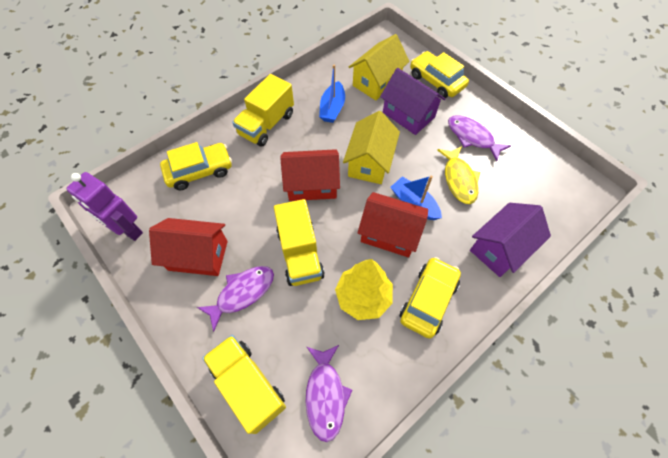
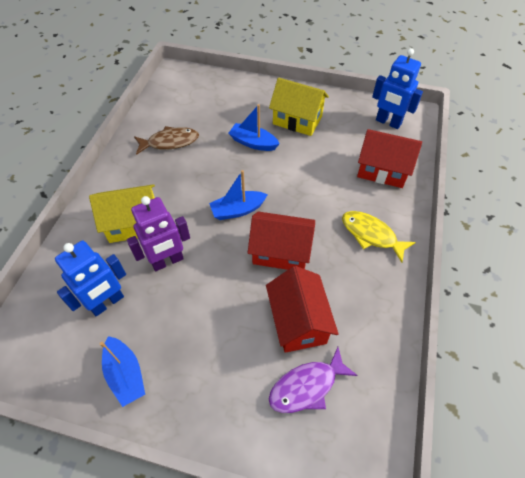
blue boat: [319,65,345,123] [391,176,442,220] = 2 -> [100,336,145,407] [209,170,268,220] [229,104,280,151] = 3
blue robot: none = 0 -> [55,241,126,316] [372,48,423,129] = 2
brown fish: none = 0 -> [134,126,199,155] = 1
purple fish: [197,266,274,332] [306,345,352,442] [448,115,511,161] = 3 -> [269,347,358,413] = 1
purple house: [380,68,445,135] [470,203,551,277] = 2 -> none = 0
yellow car: [160,142,232,190] [400,257,461,339] [410,51,469,98] = 3 -> none = 0
yellow tree: [335,259,393,320] = 1 -> none = 0
yellow truck: [202,335,286,434] [232,74,294,147] [274,199,325,286] = 3 -> none = 0

